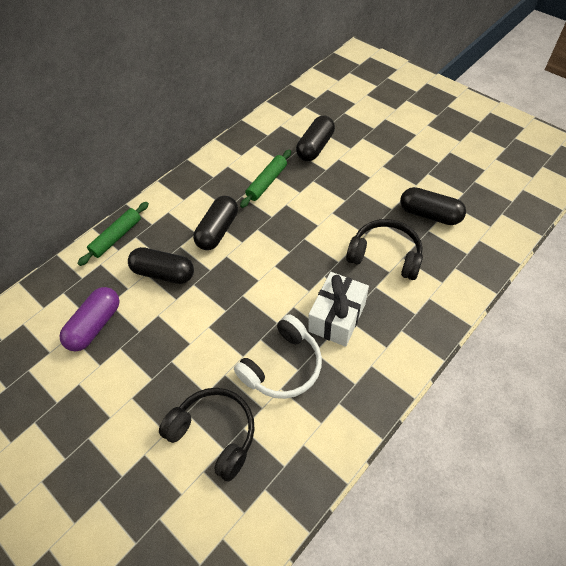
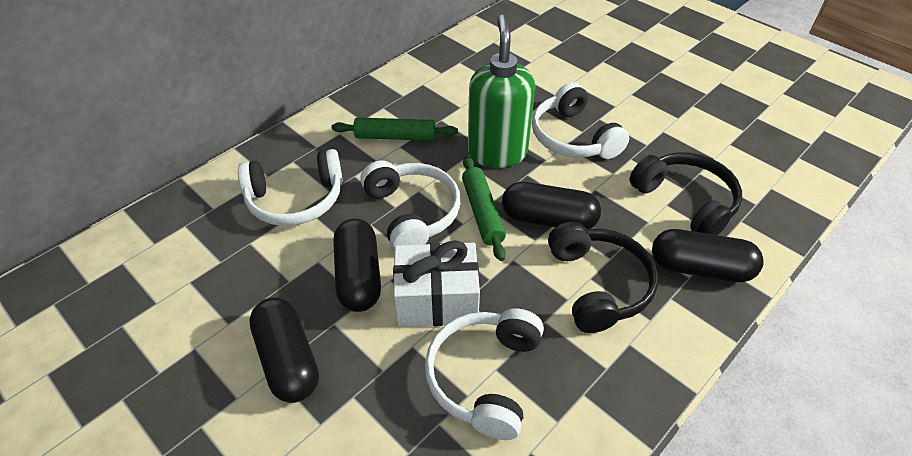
green soap dispenser: none = 0 -> [468,15,535,168] = 1
purple capsule: [59,287,120,351] = 1 -> none = 0
white headphones: [234,314,322,399] = 1 -> [238,149,343,226] [360,160,461,249] [425,308,544,440] [532,82,629,159] = 4

